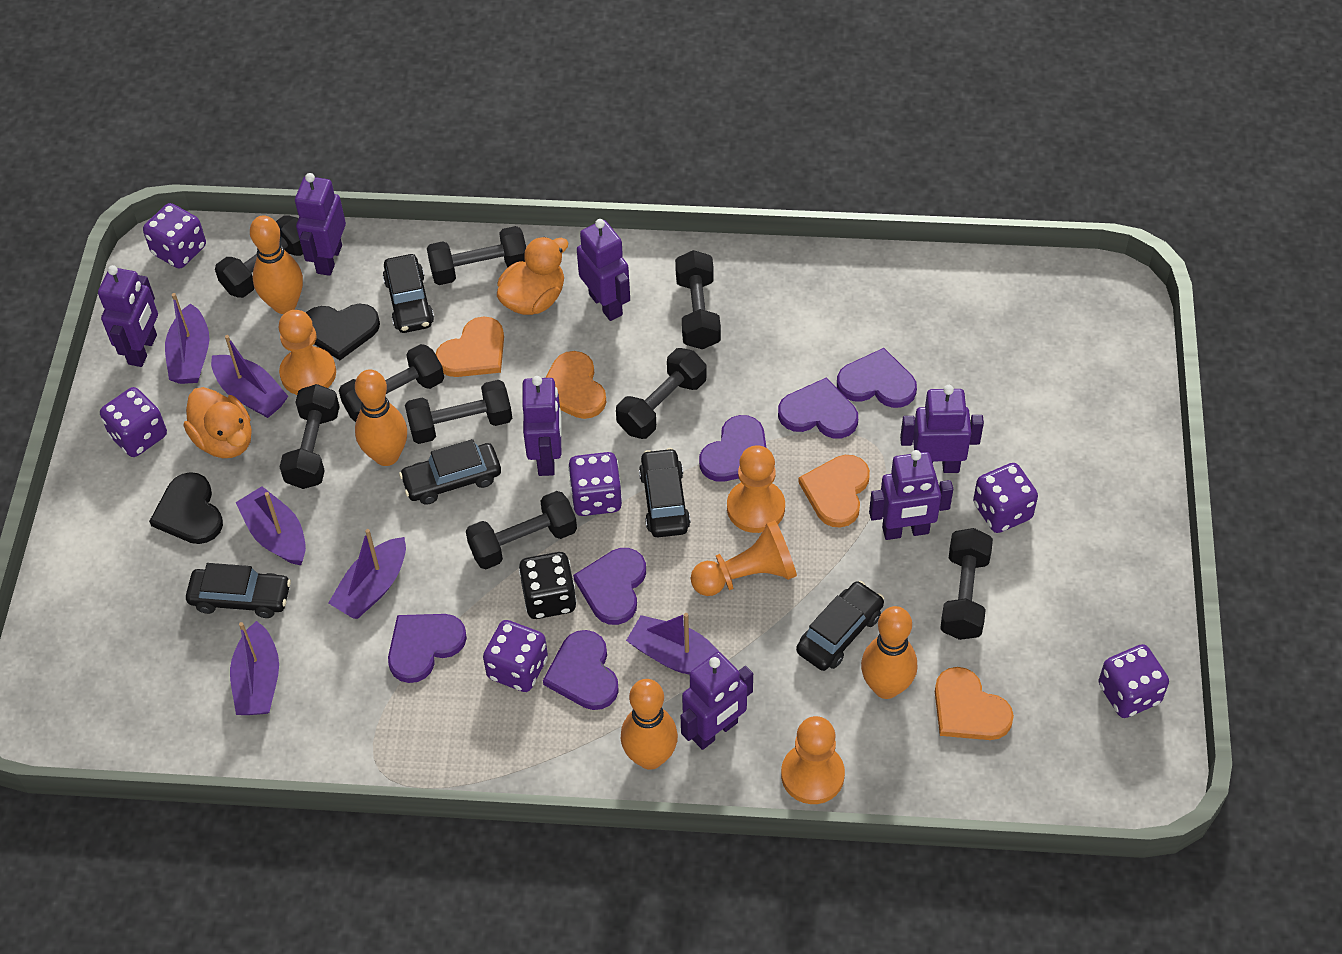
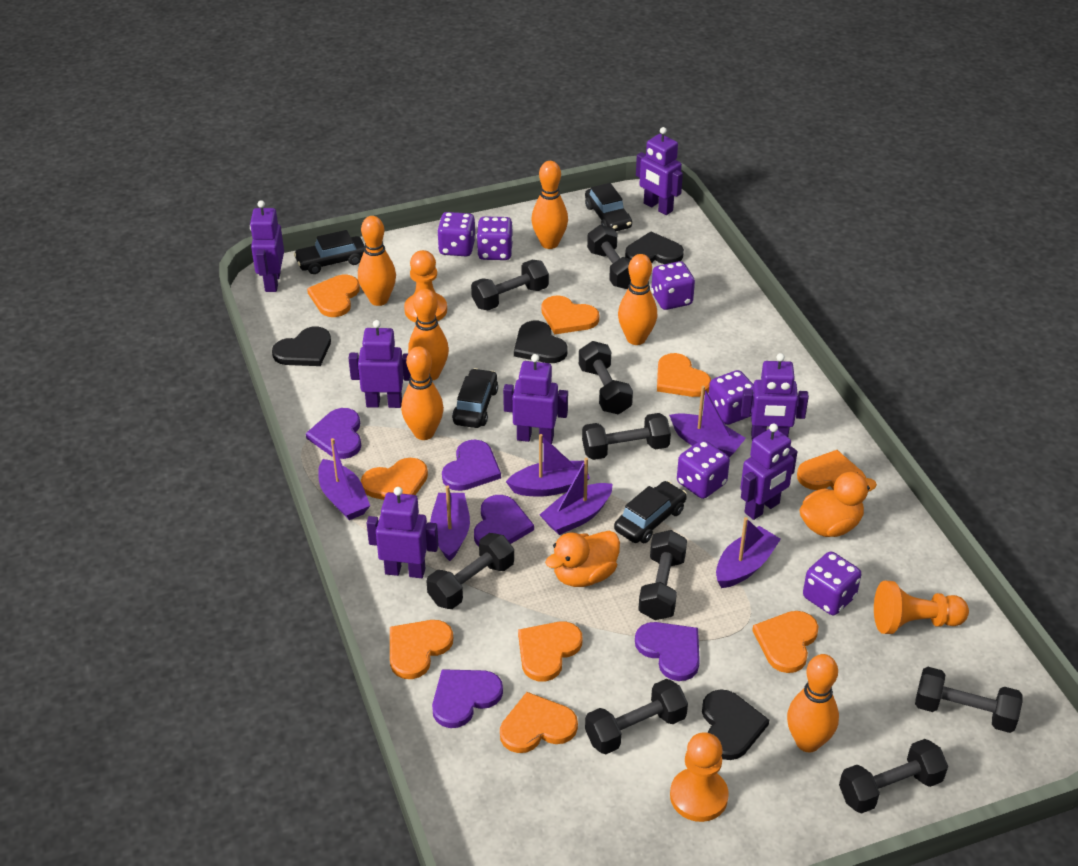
black car: [186,563,291,618] [382,254,434,333] [399,439,501,505] [639,448,690,537] [796,581,884,671] = 5 -> [294,230,365,274] [452,368,498,428] [585,183,632,231] [614,481,687,543] = 4
black dice: [519,552,577,619] = 1 -> none = 0
black heart: [149,472,223,544] [306,304,380,360] = 2 -> [272,326,331,366] [514,321,568,363] [625,231,684,264] [702,689,769,760] = 4
orange bowling pin: [250,215,303,314] [355,369,407,466] [621,679,678,770] [861,606,917,699] = 4 -> [358,216,396,306] [401,347,444,440] [408,289,449,381] [531,161,568,249] [618,254,657,345] [787,654,839,752] = 6
orange heart: [436,316,504,377] [546,351,607,419] [798,455,870,528] [935,667,1014,740] = 4 -> [307,275,360,317] [361,458,428,500] [390,620,453,679] [500,692,578,753] [518,621,582,682] [541,295,599,334] [657,353,711,397] [752,611,818,673] [797,450,866,490] = 9
orange pawn: [278,310,336,395] [691,520,797,596] [727,446,785,533] [781,716,845,804] = 4 -> [404,250,447,323] [670,732,729,822] [874,581,969,634] = 3
purple heart: [388,614,467,683] [543,630,619,710] [573,548,646,625] [699,415,767,482] [778,377,858,438] [837,348,917,408] = 6 -> [306,408,361,459] [432,669,503,728] [442,440,501,491] [474,495,534,546] [635,622,700,681] = 5

